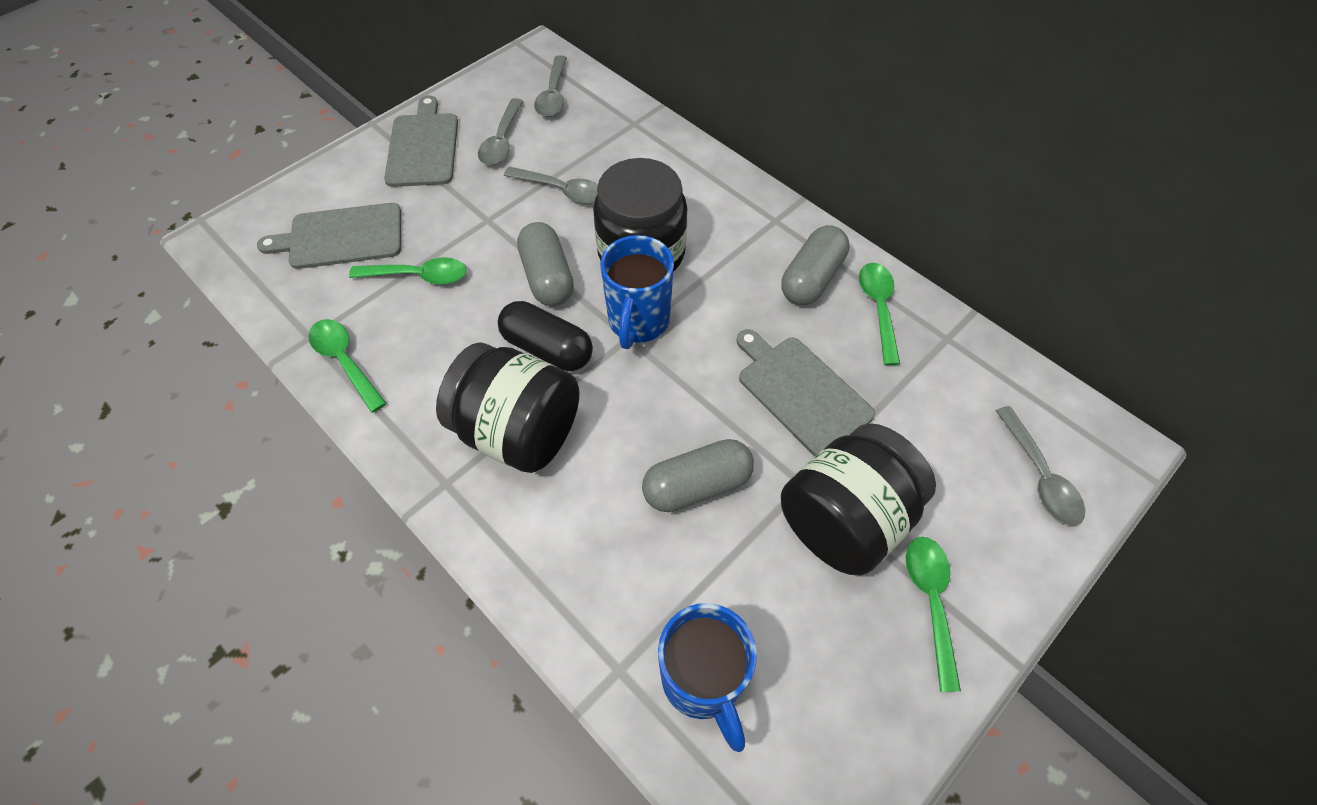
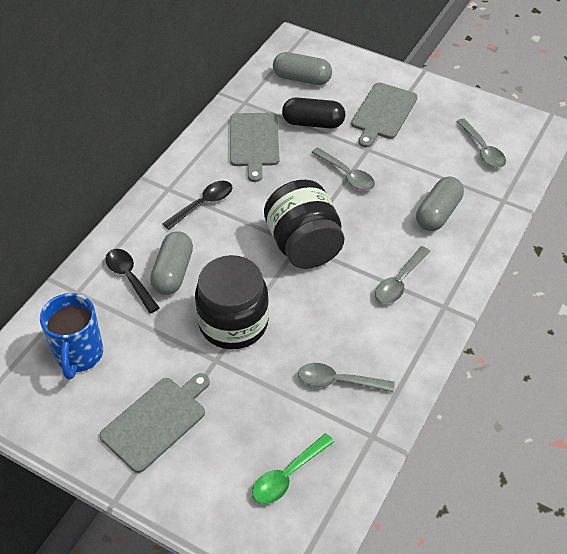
black jar: [436,342,580,473] [593,158,688,272] [781,423,936,576] = 3 -> [195,255,269,349] [264,180,344,269] = 2
black spoon: none = 0 -> [105,249,160,313] [162,181,232,230] = 2
blue mug: [600,235,674,349] [658,603,757,752] = 2 -> [40,293,103,379] = 1
green spoon: [308,319,386,413] [349,257,466,285] [859,263,900,365] [906,537,961,692] = 4 -> [252,433,334,504] = 1

